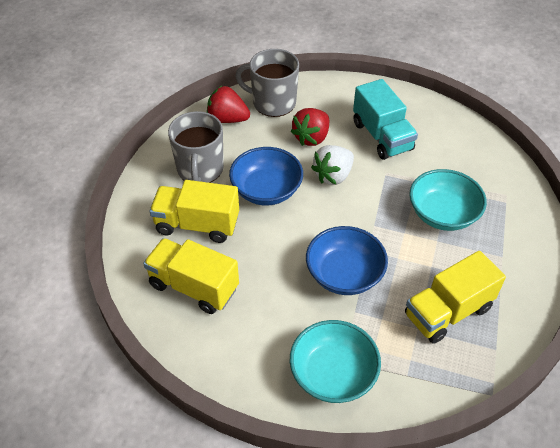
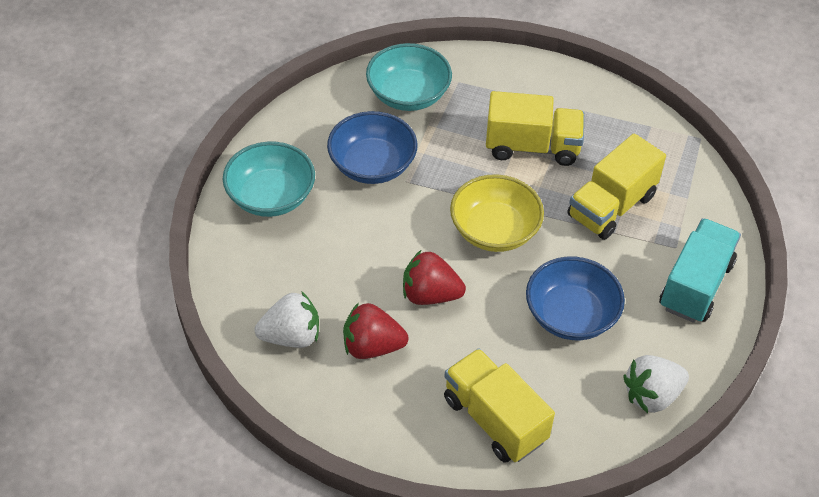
grey mug: [168,111,224,183] [235,49,299,117] = 2 -> none = 0
white strawberry: [311,145,354,185] = 1 -> [254,291,319,348] [623,355,689,413] = 2
yellow bowl: none = 0 -> [450,174,544,252] = 1

